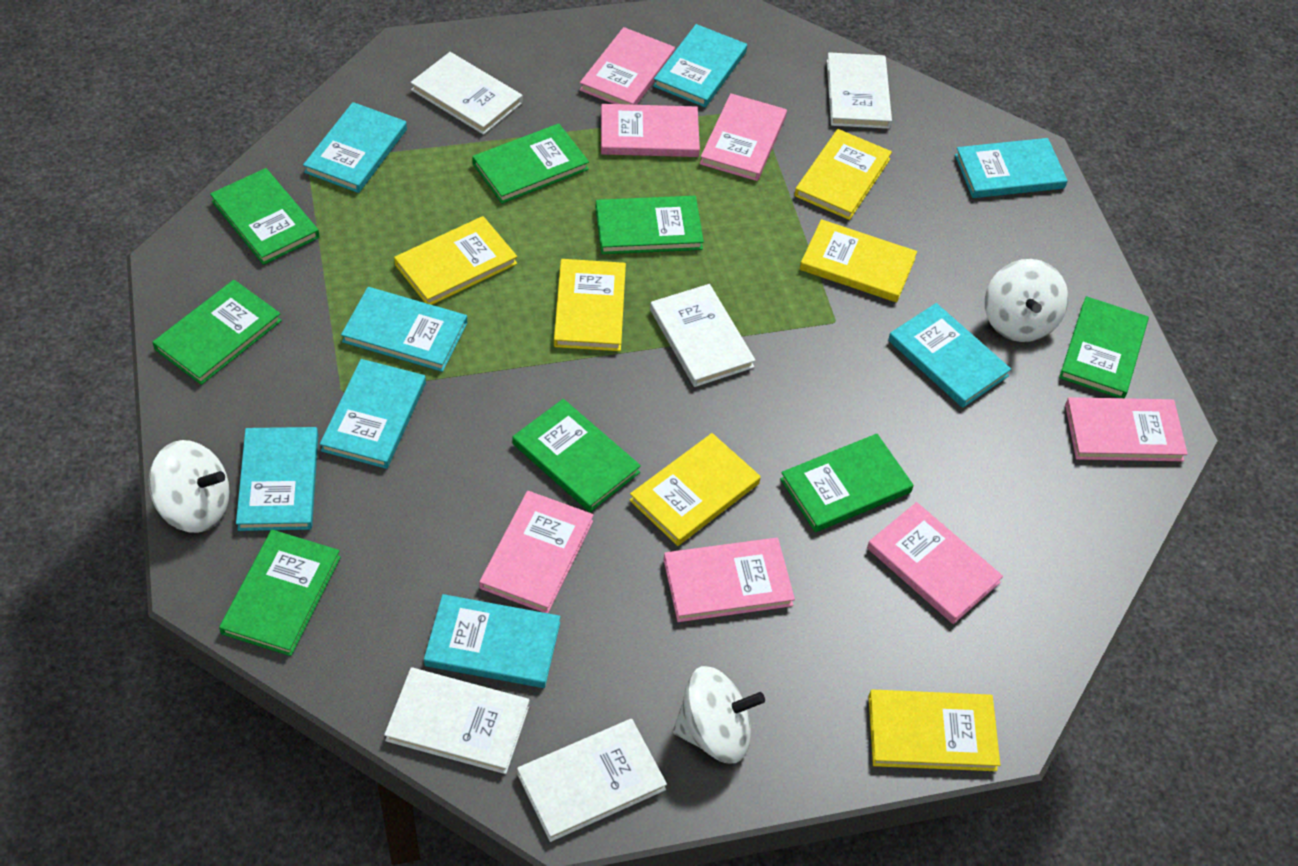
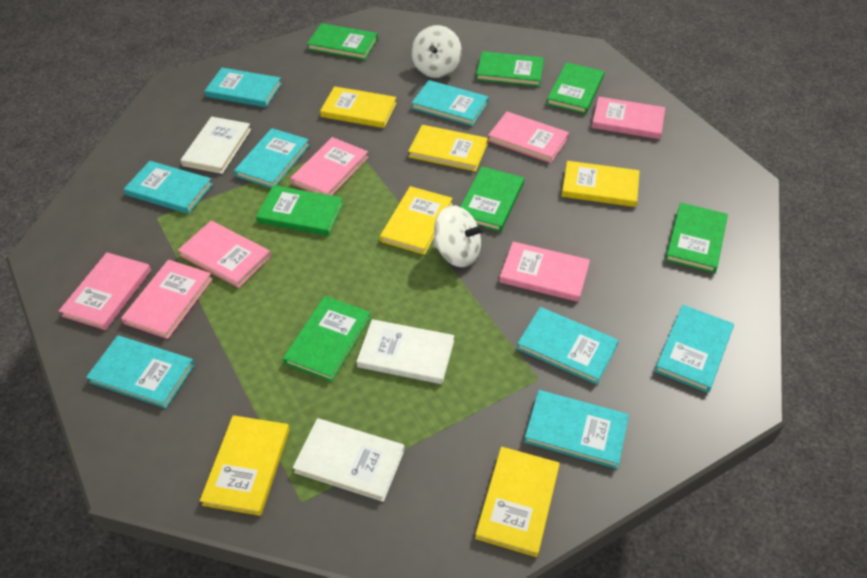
green book: [152,280,282,385] [210,168,320,265] [219,529,341,656] [472,123,589,204] [512,399,641,512] [595,196,704,254] [780,434,913,532] [1059,296,1149,398] = 8 -> [256,185,344,236] [283,296,371,382] [307,23,378,60] [460,167,524,232] [476,51,544,87] [547,62,604,114] [665,203,728,273] = 7
white book: [384,668,530,774] [410,52,523,135] [517,719,667,842] [650,284,756,387] [827,52,892,129] = 5 -> [181,117,251,174] [293,418,405,502] [356,319,454,384] = 3
white spinning top: [149,440,230,533] [673,666,765,764] [985,259,1068,342] = 3 -> [412,25,462,78] [433,205,485,267] = 2

